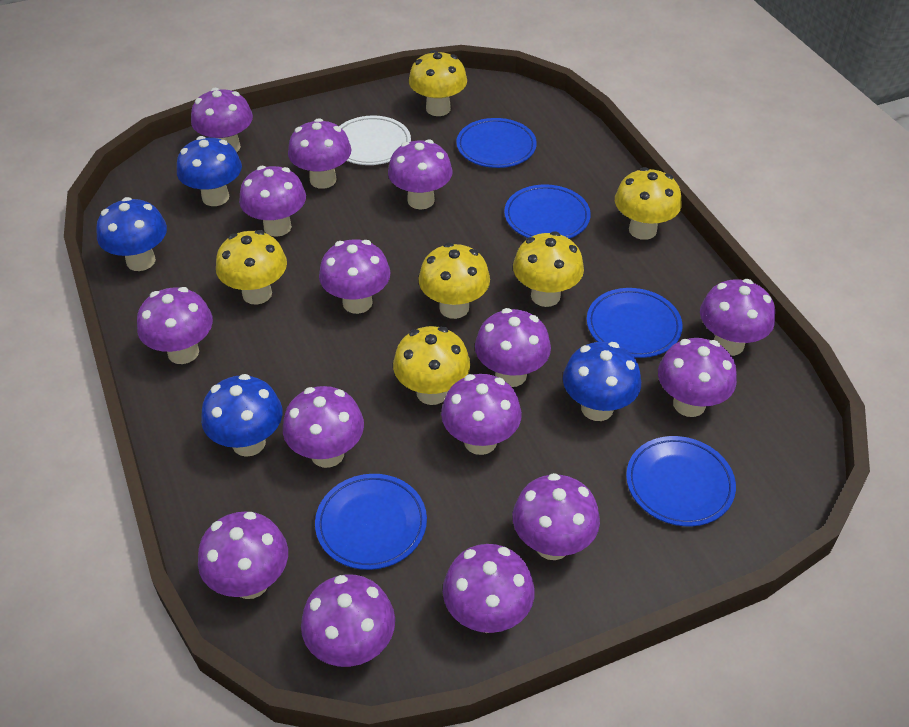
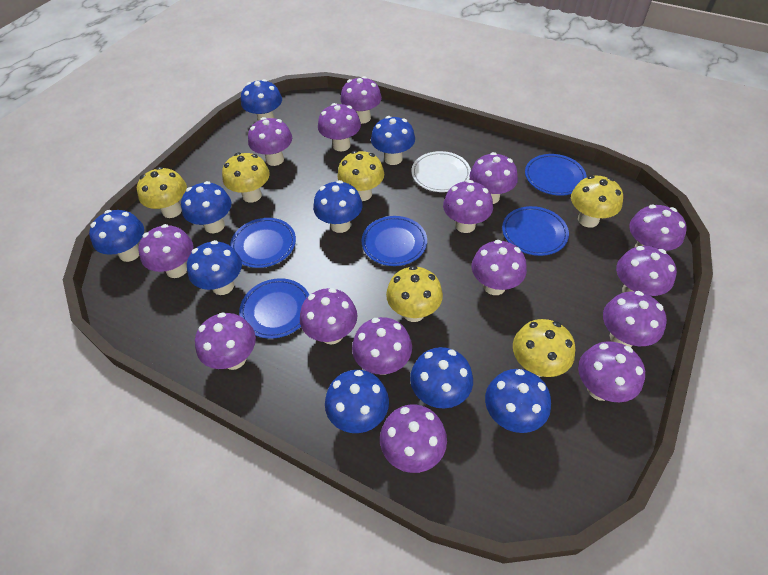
blue mushroom: [96,197,167,271] [177,136,242,206] [201,374,282,457] [563,342,641,421] = 4 -> [89,210,144,262] [181,181,231,233] [187,240,242,295] [241,79,282,121] [313,180,363,233] [325,370,389,433] [371,116,415,165] [410,347,473,409] [485,369,551,433] = 9

